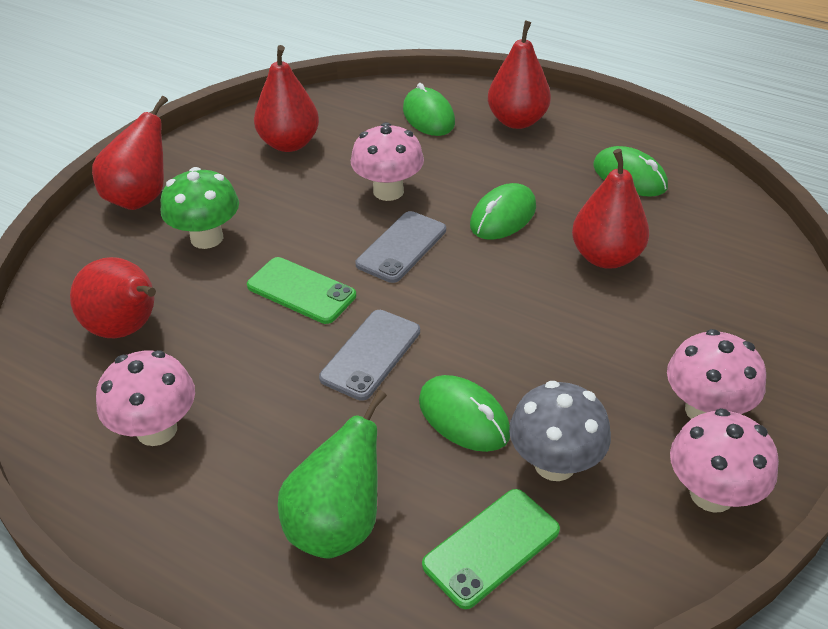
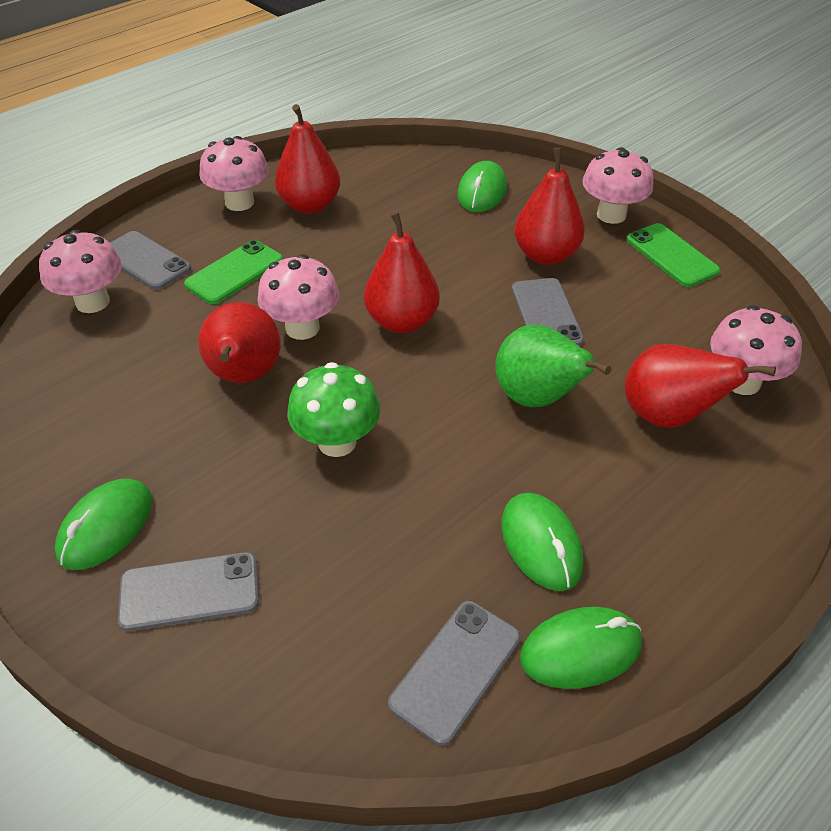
grey mushroom: [509,381,611,481] = 1 -> none = 0
grey phone: [319,310,420,401] [356,211,446,283] = 2 -> [110,231,191,290] [118,552,259,631] [388,601,521,746] [512,278,584,346] = 4
pink mushroom: [96,350,195,446] [351,122,424,201] [667,329,766,419] [670,408,779,513] = 4 -> [39,230,122,313] [199,136,269,211] [257,254,339,340] [582,147,653,224] [710,305,802,395] = 5

